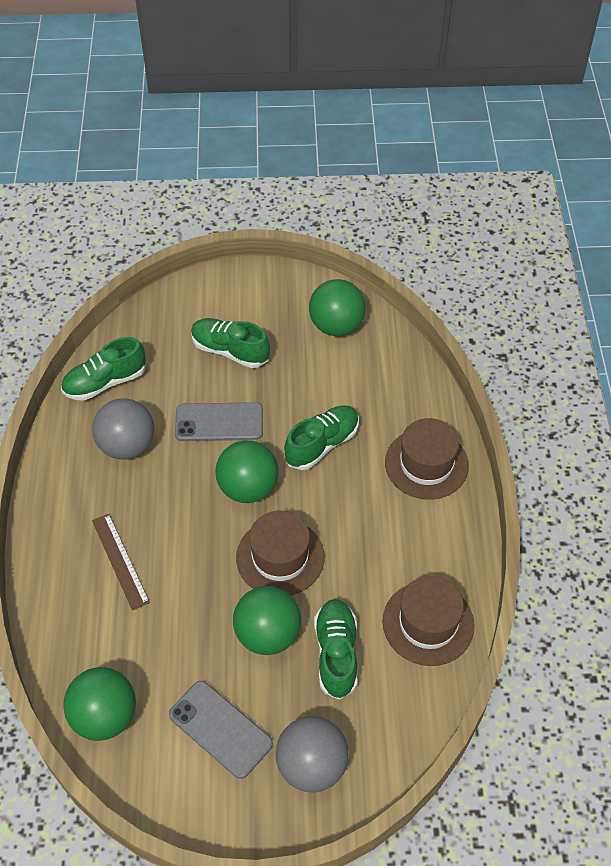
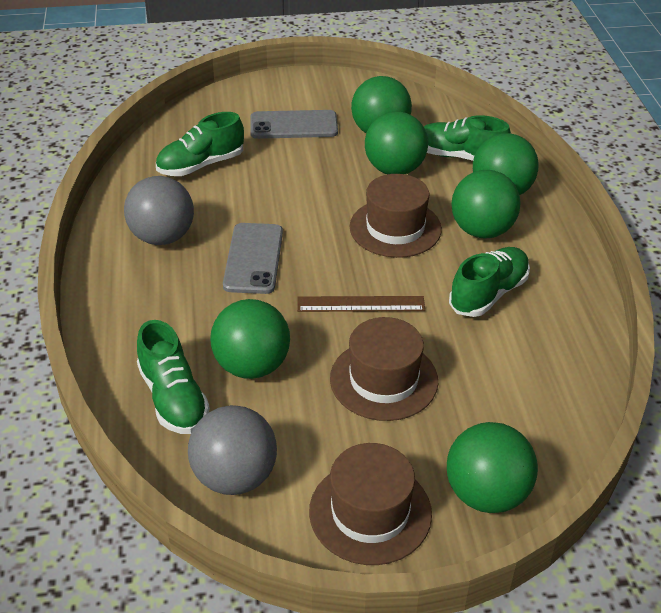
green ball: [63,667,136,741] [215,440,278,503] [233,586,301,655] [309,279,366,336] = 4 -> [210,299,290,379] [351,76,412,133] [365,112,428,174] [447,422,538,513] [452,170,521,238] [473,133,539,195] = 6

